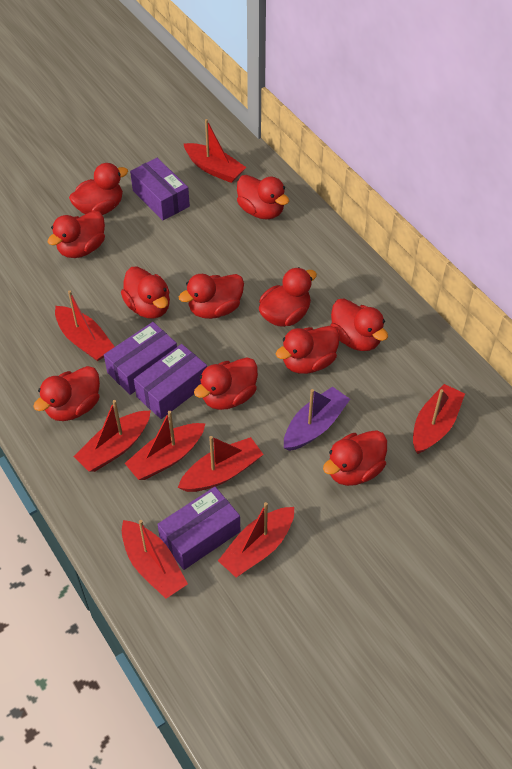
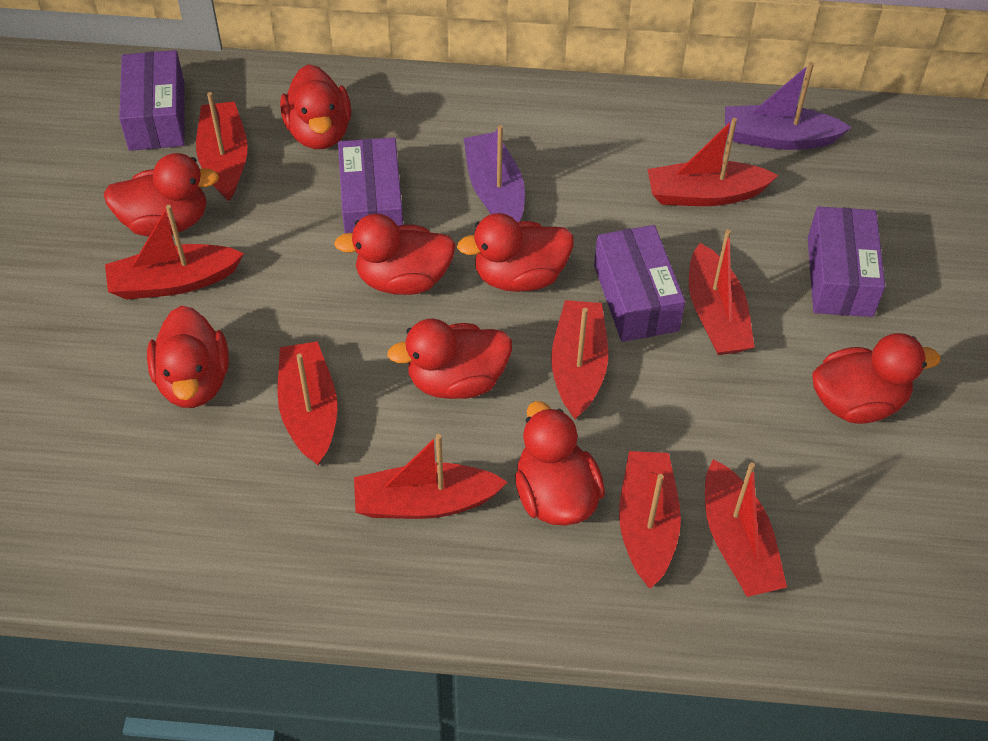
purple boat: [284,386,350,451] = 1 -> [464,125,525,222] [725,62,852,150] = 2
red boat: [55,290,115,361] [74,400,151,472] [122,520,188,599] [125,411,206,480] [178,436,264,492] [184,119,246,183] [218,502,294,577] [413,384,465,454] = 8 -> [105,205,244,299] [196,92,248,201] [277,341,337,465] [354,434,508,519] [551,300,608,420] [619,451,681,588] [648,118,778,206] [689,229,755,355] [705,459,787,597] = 9
red duck: [33,366,100,421] [47,211,105,258] [69,163,128,215] [121,267,170,319] [179,274,244,319] [194,357,258,410] [237,175,289,219] [259,267,317,327] [276,326,340,374] [323,430,387,486] [330,298,388,351] = 11 -> [103,153,219,237] [147,306,229,408] [280,64,351,149] [334,214,456,295] [387,319,512,399] [457,213,574,292] [515,401,605,526] [812,333,940,424] = 8

